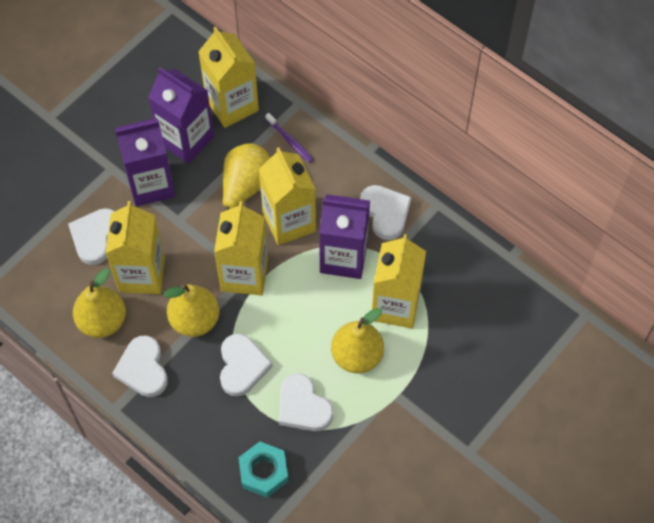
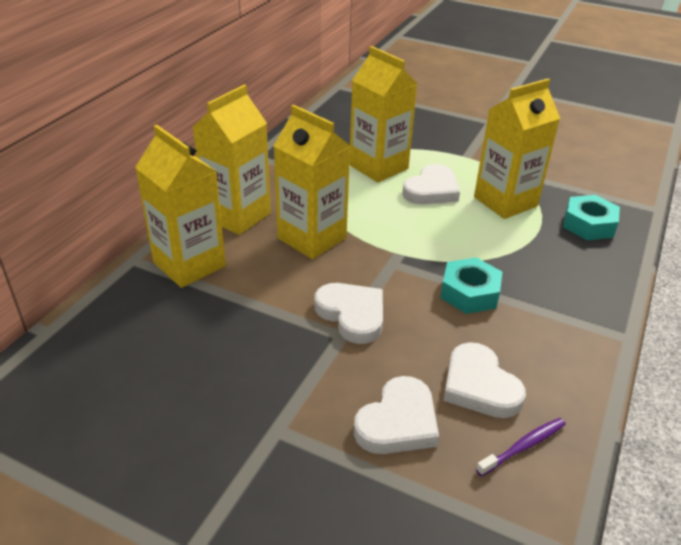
purple carton: [115,118,175,206] [148,67,214,164] [319,194,370,279] = 3 -> none = 0
turquoise nut: [238,441,288,498] = 1 -> [440,258,502,314] [563,195,620,240] = 2
white heart: [68,208,115,265] [112,335,168,397] [220,334,273,396] [279,373,333,431] [360,185,411,240] = 5 -> [315,283,383,344] [354,376,439,454] [403,164,460,204] [443,342,526,418] = 4
yellow pear: [73,268,126,338] [164,284,220,337] [218,143,270,225] [331,308,384,374] = 4 -> none = 0

